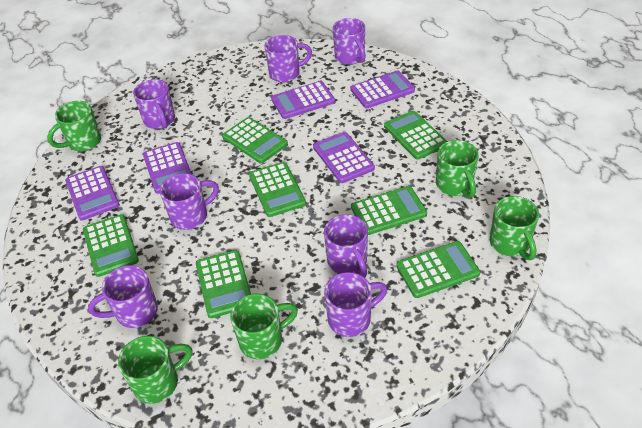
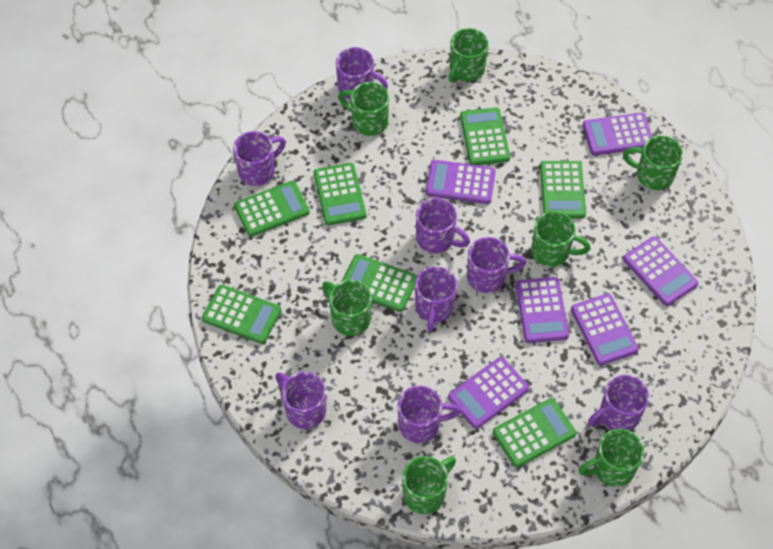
green mug: [47,101,101,151] [118,336,192,404] [230,294,298,359] [436,140,479,198] [490,196,539,260] = 5 -> [322,280,372,336] [338,82,389,136] [402,456,456,514] [449,28,489,83] [531,211,591,267] [579,429,644,487] [623,136,683,190] = 7
purple calculator: [65,166,120,221] [143,142,192,194] [271,81,335,119] [313,132,375,183] [350,71,415,108] = 5 -> [426,160,496,204] [448,357,529,429] [516,277,569,343] [571,293,639,365] [583,113,652,155] [623,236,698,306] = 6
purple mug: [88,265,158,328] [133,79,175,129] [160,173,219,230] [265,35,312,82] [324,214,368,278] [324,272,387,337] [333,18,366,65] = 7 -> [233,131,286,186] [275,372,326,429] [336,47,388,100] [398,386,460,443] [415,266,457,332] [416,198,470,253] [467,237,526,293] [588,375,649,431] = 8

